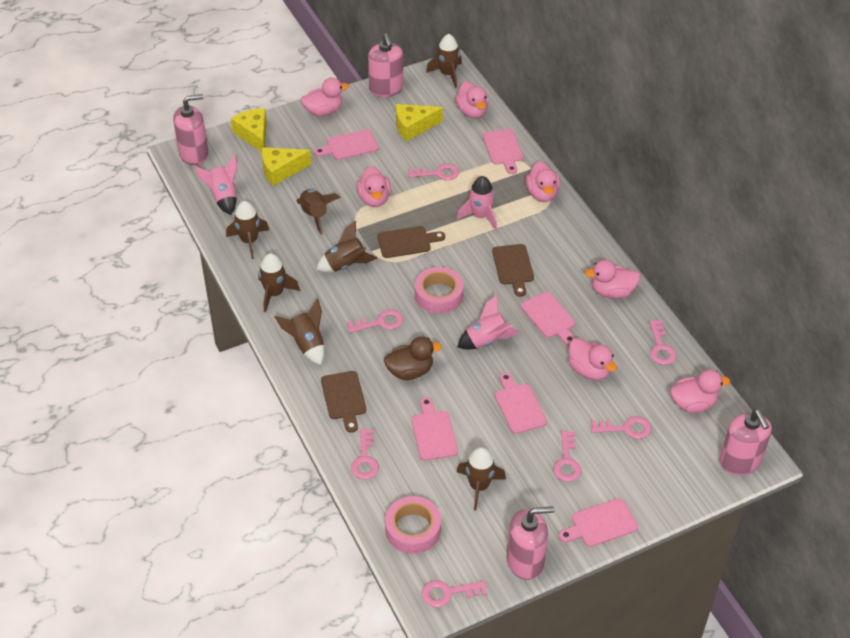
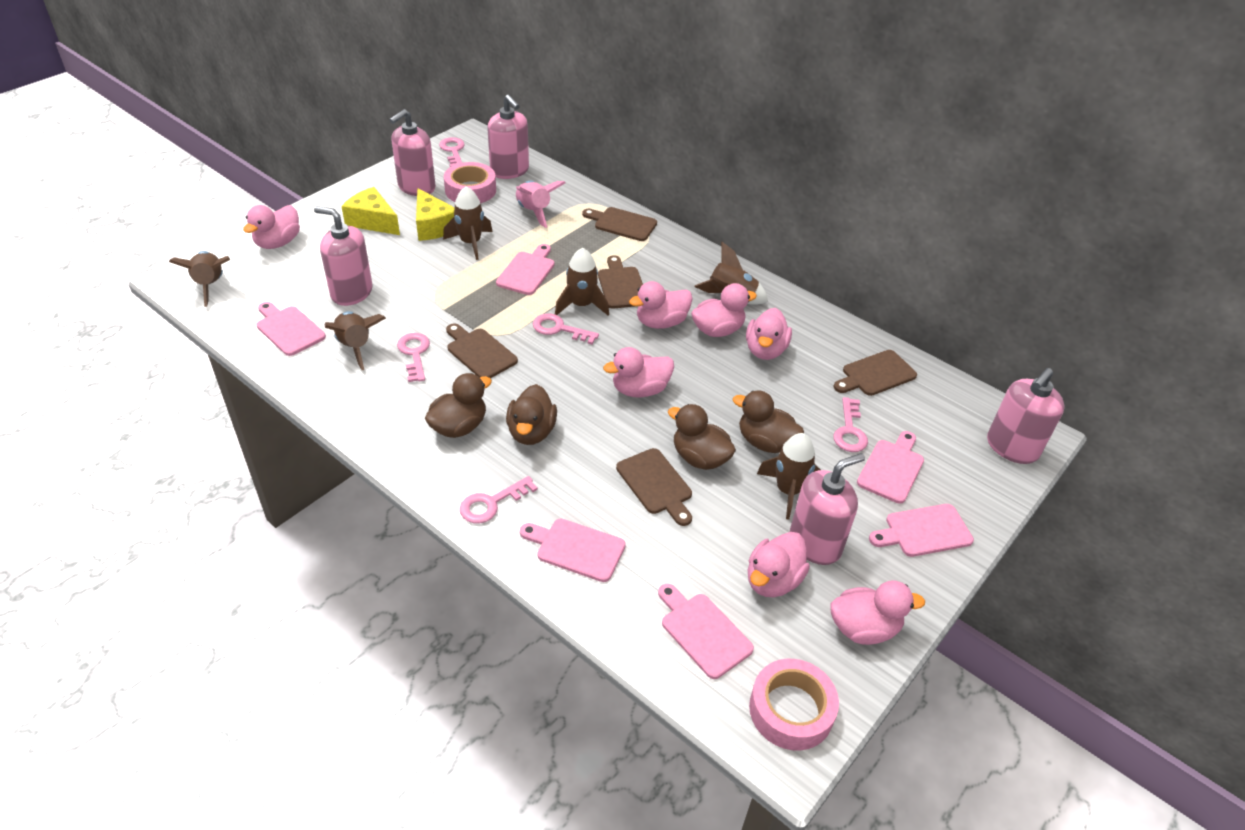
brown cutting board: [321,371,366,433] [377,226,445,258] [492,244,534,297] = 3 -> [446,323,518,378] [582,207,657,241] [598,255,643,309] [616,448,692,526] [834,350,917,396] = 5
brown duck: [384,336,442,380] = 1 -> [425,373,492,438] [506,384,557,445] [668,404,736,470] [733,390,804,453] = 4
brown rocket: [226,201,269,259] [258,253,300,312] [275,299,324,365] [296,189,341,235] [316,221,378,272] [426,34,462,88] [457,447,506,511] = 7 -> [169,251,230,307] [324,311,386,370] [443,186,493,260] [555,248,609,315] [694,242,768,305] [757,433,821,520] = 6
pink key: [347,309,403,333] [351,428,379,480] [408,163,459,180] [422,580,487,607] [553,431,582,482] [591,416,651,439] [649,320,676,365] = 7 -> [397,333,430,382] [439,137,465,167] [460,476,538,524] [533,313,599,344] [833,397,868,452] = 5
pink rocket: [194,155,238,215] [457,176,497,231] [457,295,520,350] = 3 -> [516,181,566,228] = 1
pink soap dispenser: [173,94,209,165] [368,33,403,97] [507,507,554,580] [719,409,772,476] = 4 -> [314,206,373,306] [389,109,436,196] [487,95,529,179] [790,453,865,565] [987,368,1064,464] = 5
yellow cheese: [231,108,267,152] [262,147,311,186] [396,104,443,142] = 3 -> [341,187,400,235] [416,188,455,241] = 2

